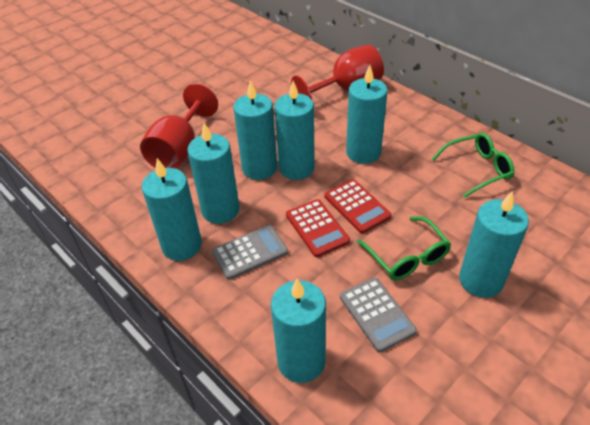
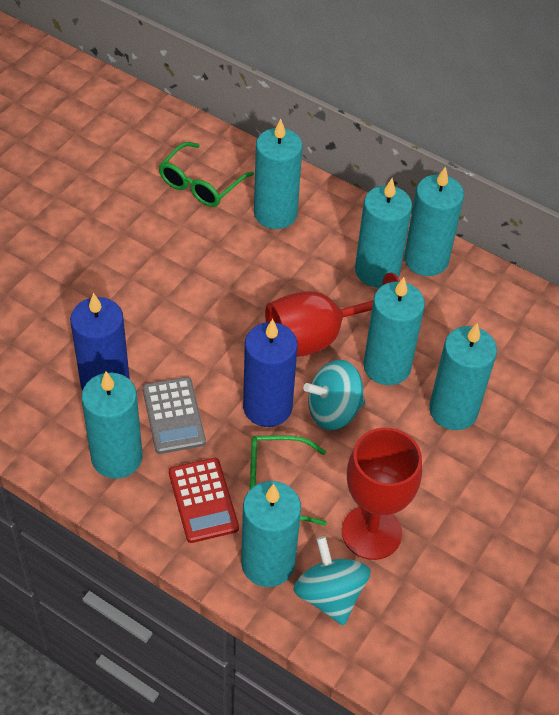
blue candle: none = 0 -> [70,293,130,391] [243,319,298,427] = 2
grey calculator: [212,225,288,280] [340,277,417,352] = 2 -> [143,377,206,454] = 1
red calculator: [286,199,350,257] [325,179,391,233] = 2 -> [169,458,239,543] = 1
turquoise spinning top: none = 0 -> [293,536,370,626] [303,360,365,430] = 2

